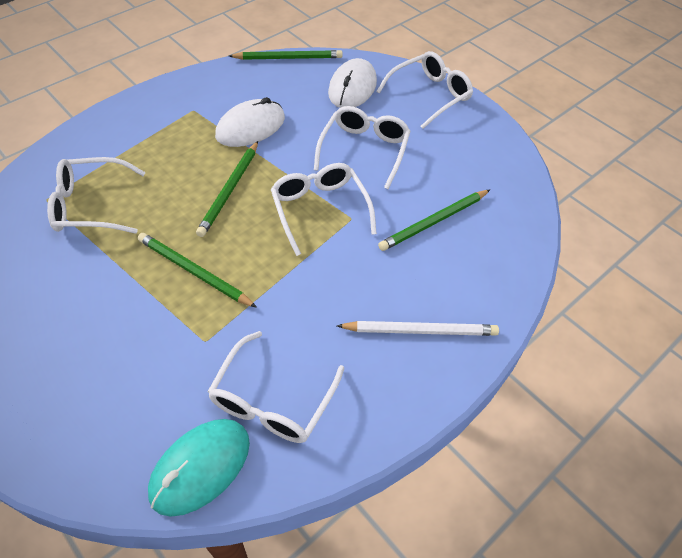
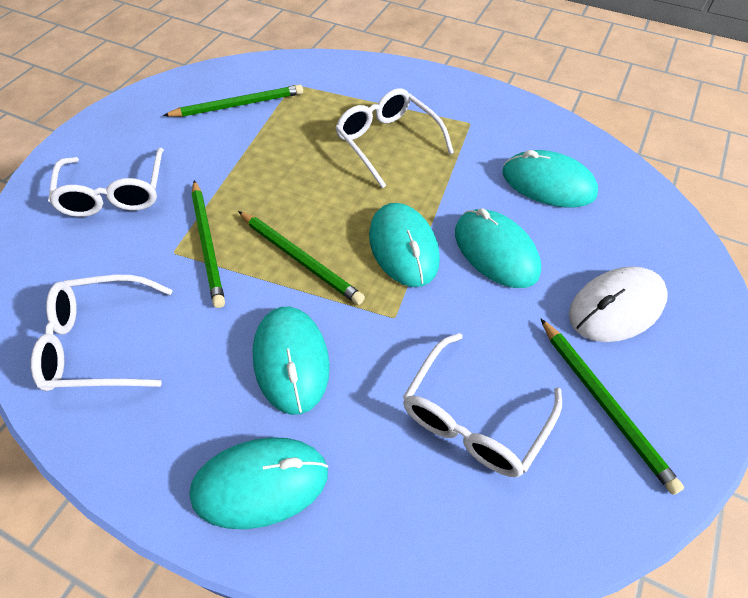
turquoise mouse: [148,419,250,517] = 1 -> [189,437,328,529] [252,307,330,415] [369,203,440,287] [455,208,541,288] [502,150,598,207] = 5
white glasses: [47,157,146,234] [207,331,344,443] [271,163,377,256] [314,106,411,189] [376,51,473,129] = 5 -> [31,275,173,391] [48,148,164,217] [335,88,454,188] [403,333,562,477] = 4
white mouse: [215,97,285,147] [328,58,377,108] = 2 -> [569,266,668,342] = 1
white pencil: [337,321,499,336] = 1 -> none = 0

